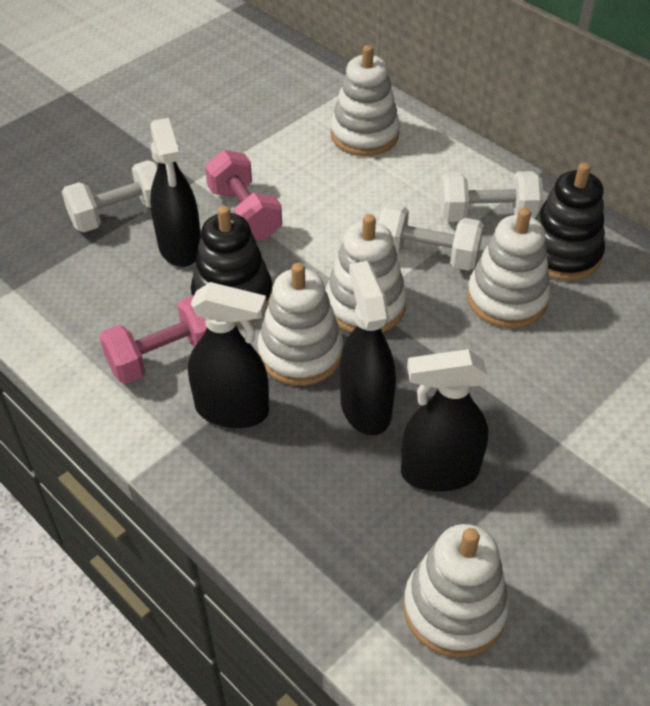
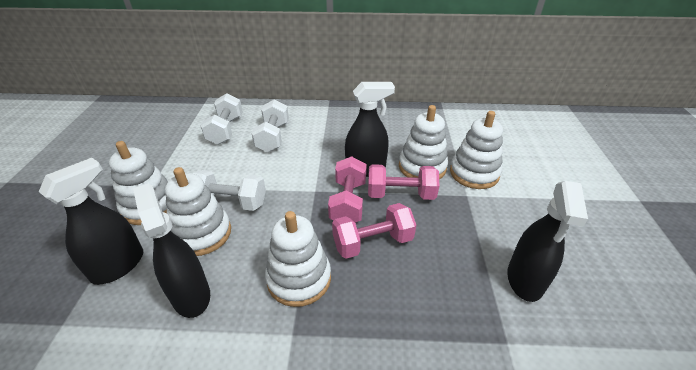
black stacking toy: [191,206,272,326] [535,163,605,281] = 2 -> none = 0
pink dumbbell: [100,295,207,384] [205,150,282,241] = 2 -> [328,156,367,222] [332,203,416,259] [368,164,439,200] = 3

